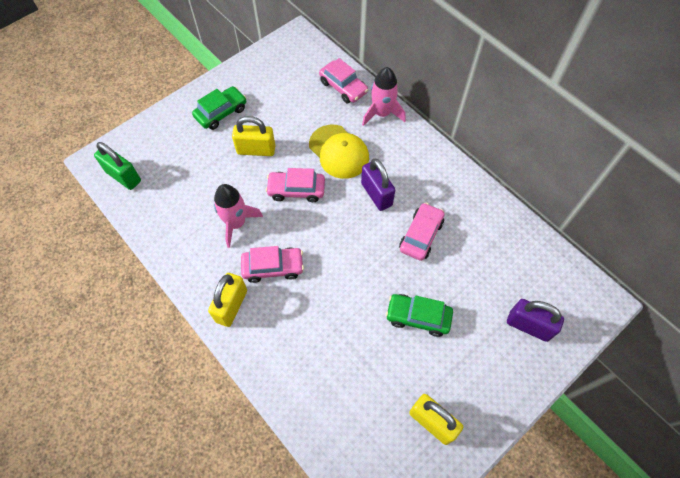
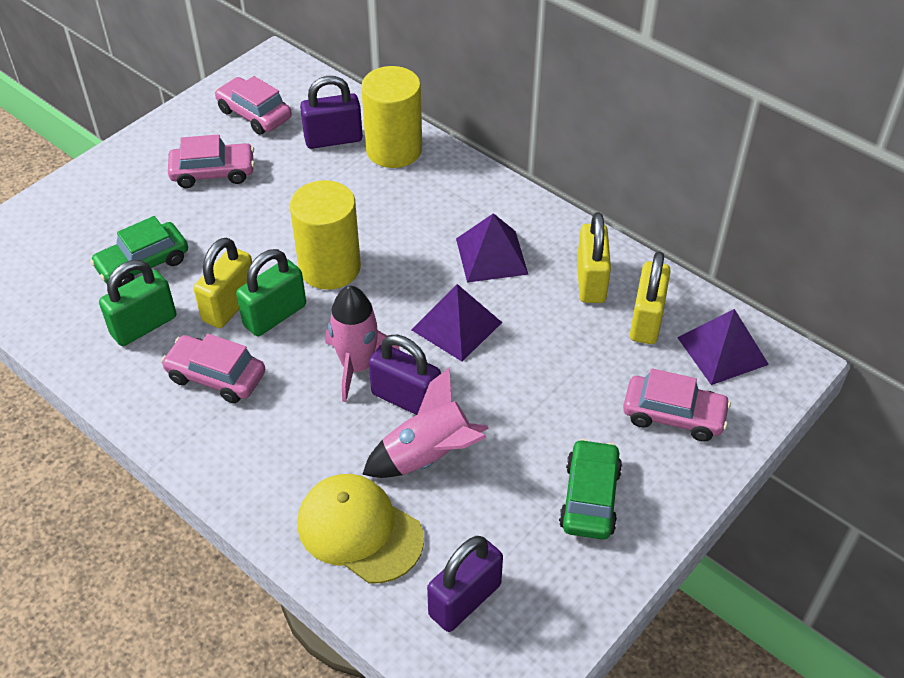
green padlock: [94,142,141,190] = 1 -> [99,260,176,346] [236,249,306,336] = 2
purple padlock: [361,158,395,211] [507,299,564,342] = 2 -> [300,76,363,149] [369,334,441,415] [427,536,503,632] = 3
purple pyramid: none = 0 -> [412,284,502,361] [456,213,529,283] [677,309,769,385] = 3
yellow cylinder: none = 0 -> [290,180,361,290] [361,66,422,168] = 2

